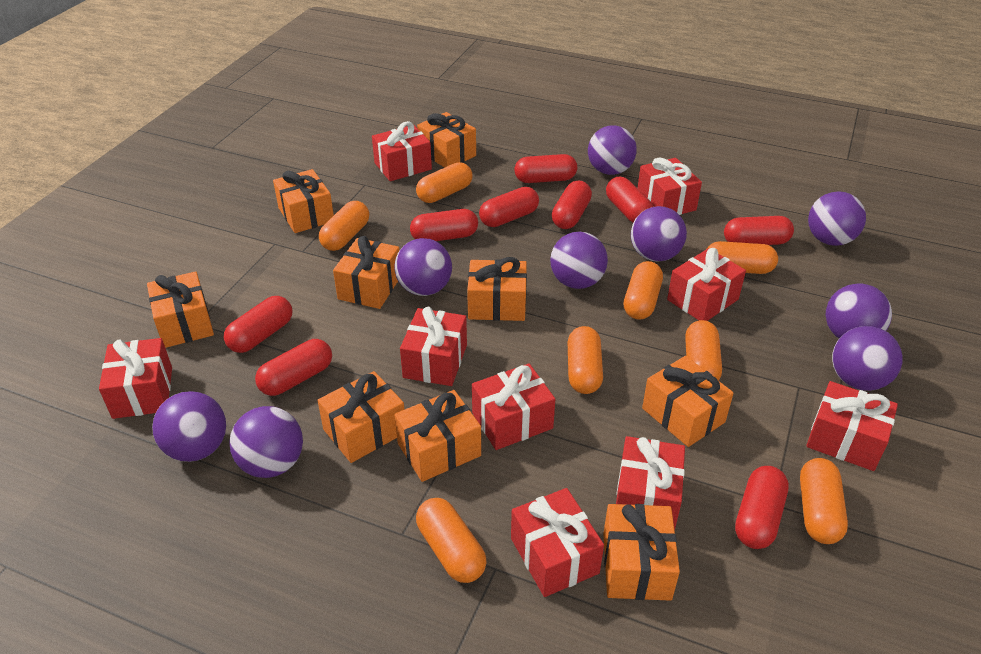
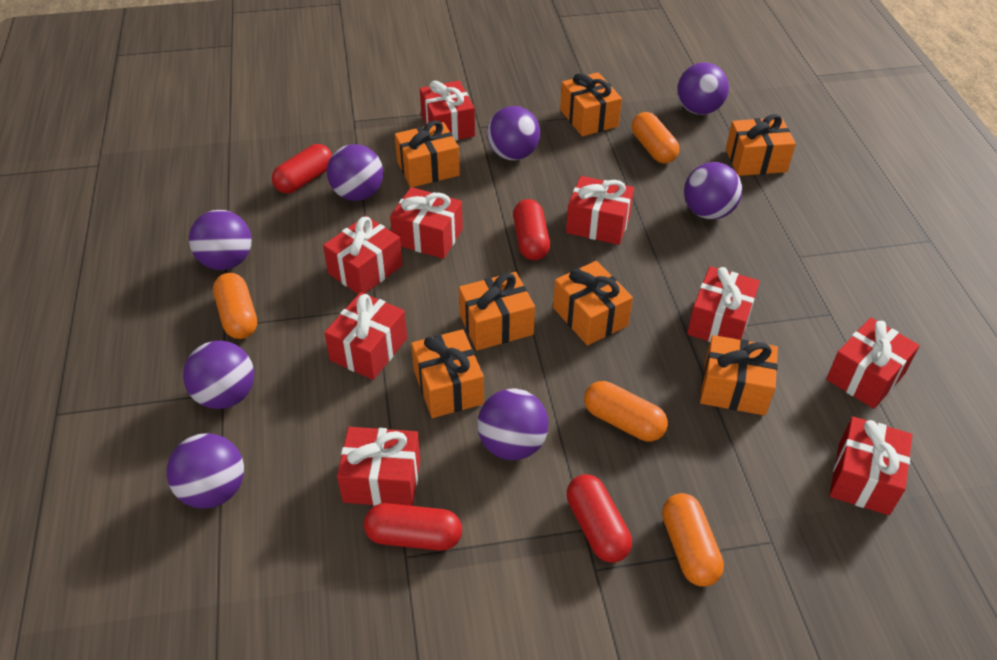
orange capsule: [319,201,369,251] [416,162,473,203] [416,498,487,583] [568,326,603,394] [624,261,663,320] [685,320,722,381] [707,241,778,274] [800,458,848,544] = 8 -> [213,273,257,339] [584,381,668,442] [632,112,679,164] [662,493,724,587] = 4
orange gift: [147,271,214,348] [273,169,334,233] [318,371,405,463] [333,236,399,309] [395,390,481,482] [417,112,476,168] [467,257,527,321] [603,504,680,601] [642,356,734,447] = 9 -> [395,120,460,187] [411,329,484,418] [459,272,535,351] [553,261,633,346] [560,72,622,136] [700,335,778,416] [726,114,796,176] = 7
purple ball: [152,391,226,462] [229,406,303,478] [394,238,452,296] [550,232,608,289] [588,125,637,175] [631,206,687,262] [808,191,866,246] [826,284,892,339] [832,326,903,391] = 9 -> [166,433,244,509] [183,341,254,409] [189,210,252,270] [327,144,383,201] [477,388,549,460] [487,106,540,160] [677,62,729,115] [684,162,742,220] = 8
red capsule: [224,296,292,353] [255,339,332,396] [410,209,478,241] [479,187,539,227] [515,154,577,183] [552,181,592,229] [606,177,653,222] [724,216,794,245] [735,466,789,549] = 9 -> [272,144,332,194] [364,503,462,551] [513,199,550,260] [567,474,632,563] = 4

